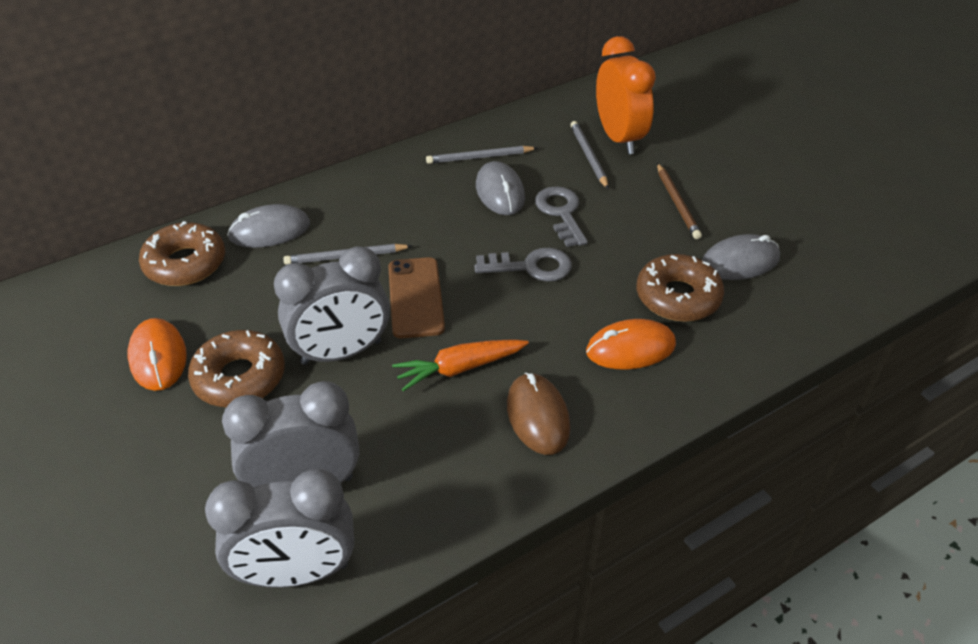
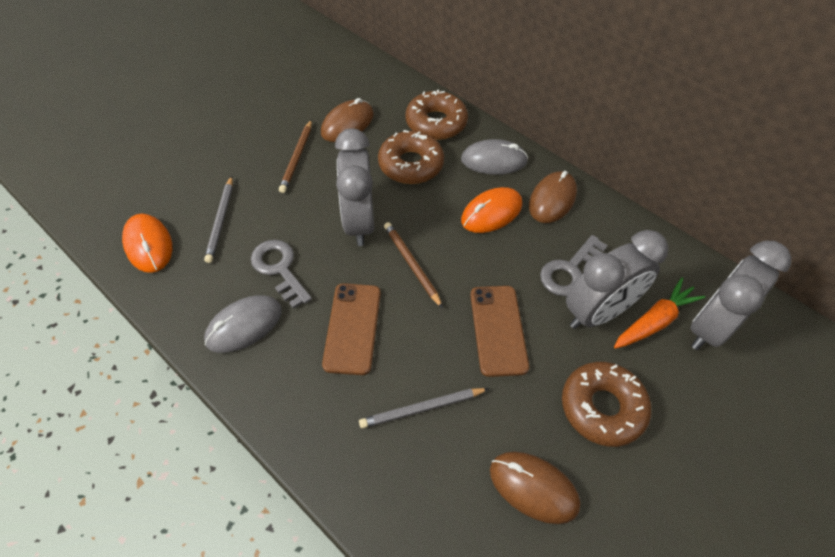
brown mouse: [507,373,570,455] = 1 -> [321,98,374,142] [490,452,580,524] [529,171,577,223] = 3
brown pencil: [657,163,702,239] = 1 -> [279,120,312,193] [384,222,443,308] = 2
brown phone: [388,257,445,339] = 1 -> [322,283,381,375] [470,286,529,377] = 2
grey mouse: [227,204,310,248] [476,161,525,215] [702,234,780,280] = 3 -> [204,295,282,353] [461,139,528,175] = 2
grey pencil: [283,244,412,265] [426,146,537,164] [570,121,609,189] = 3 -> [204,176,233,263] [359,388,489,429] = 2
orange clock: [596,36,656,154] = 1 -> none = 0

